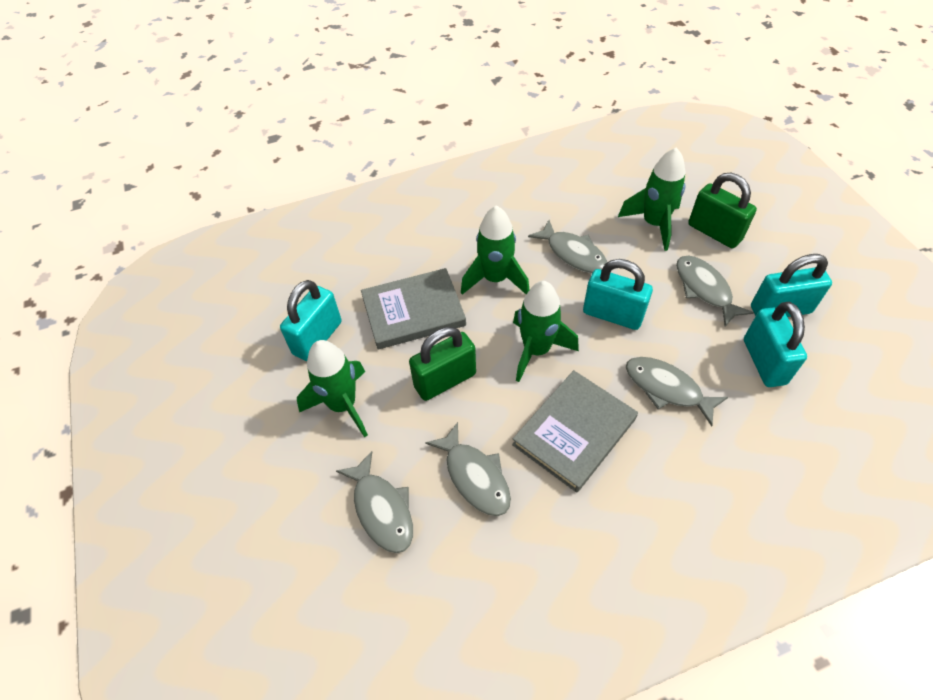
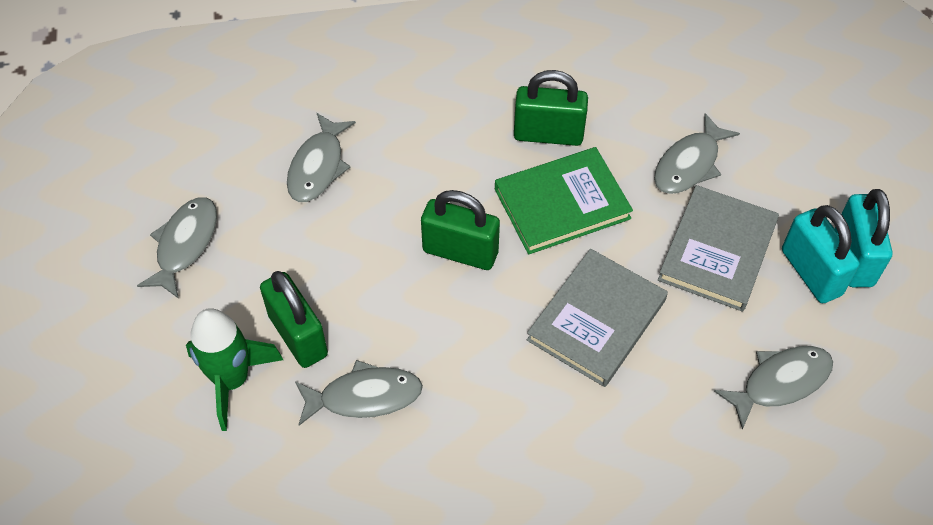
green book: none = 0 -> [495,147,633,255] = 1
green padlock: [409,327,476,401] [688,173,757,248] = 2 -> [260,271,328,368] [421,190,500,270] [514,70,588,146] = 3
green rocket: [297,340,368,438] [461,206,529,295] [513,281,579,382] [618,148,686,251] = 4 -> [186,308,283,431] = 1
turquoise padlock: [280,280,341,361] [583,259,653,330] [744,302,807,387] [751,254,832,317] = 4 -> [782,205,859,303] [835,189,893,287] = 2

